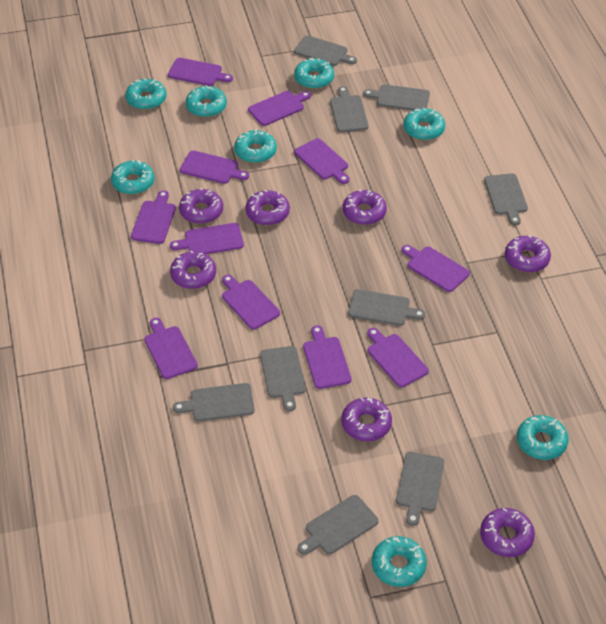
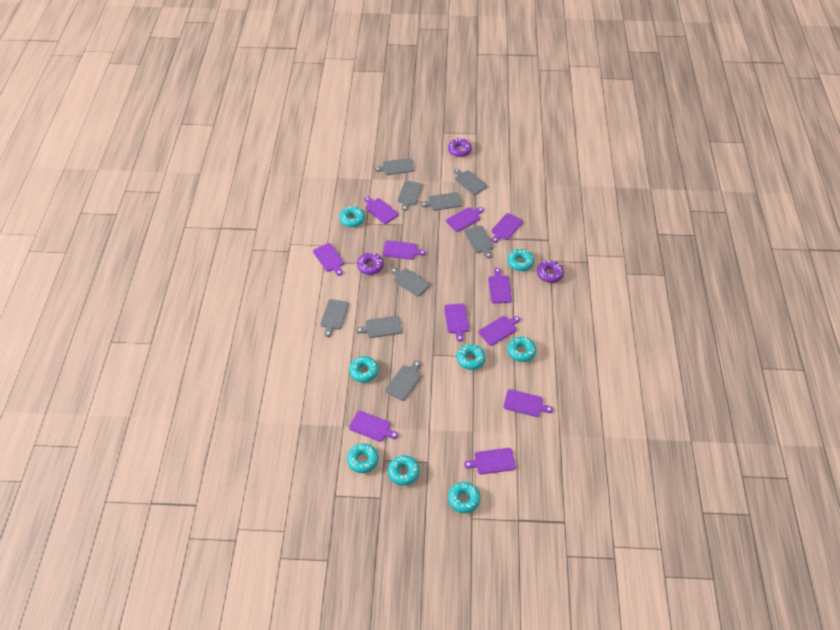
purple donut: [170,251,216,289] [179,188,223,224] [245,190,290,225] [341,397,392,441] [343,190,387,225] [480,508,535,557] [505,235,551,272] = 7 -> [357,252,384,275] [448,138,472,157] [537,260,564,283] = 3

